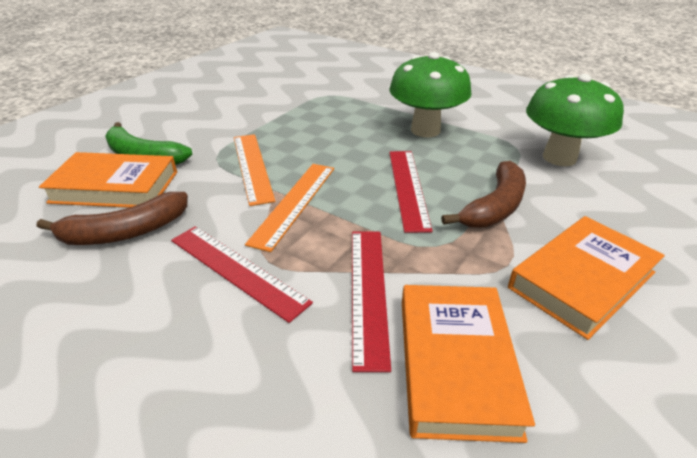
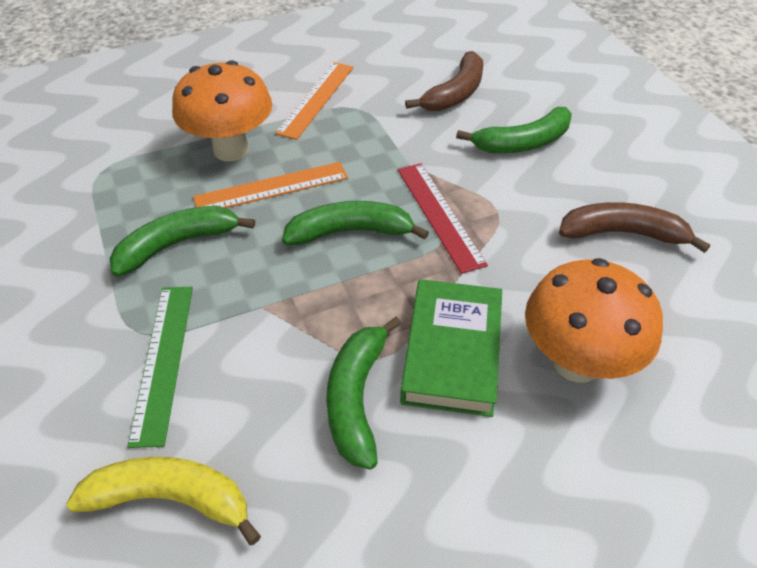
green banana: [105,122,193,165] = 1 -> [110,206,255,277] [282,201,429,245] [326,317,401,470] [456,107,572,153] = 4
green book: none = 0 -> [400,279,502,417] = 1
green mushroom: [389,52,472,137] [526,74,624,166] = 2 -> none = 0
green ruler: none = 0 -> [127,287,193,448] = 1
orange book: [39,152,177,208] [402,285,535,443] [508,216,665,340] = 3 -> none = 0
orange mushroom: none = 0 -> [172,60,272,162] [525,258,663,383] = 2
red ruler: [171,226,313,323] [352,232,391,372] [389,151,433,233] = 3 -> [398,163,488,274] = 1
yellow banana: none = 0 -> [66,457,261,545] = 1

